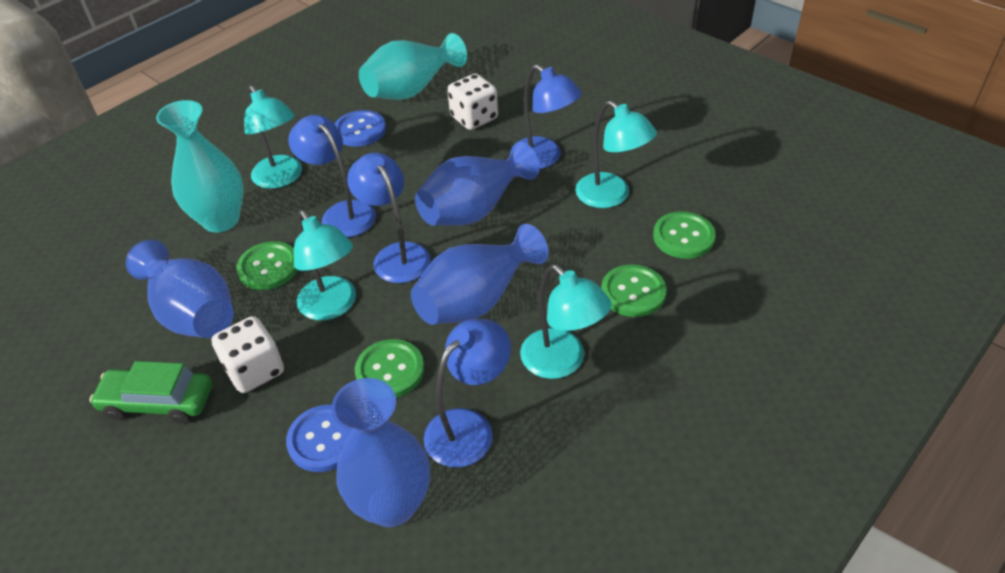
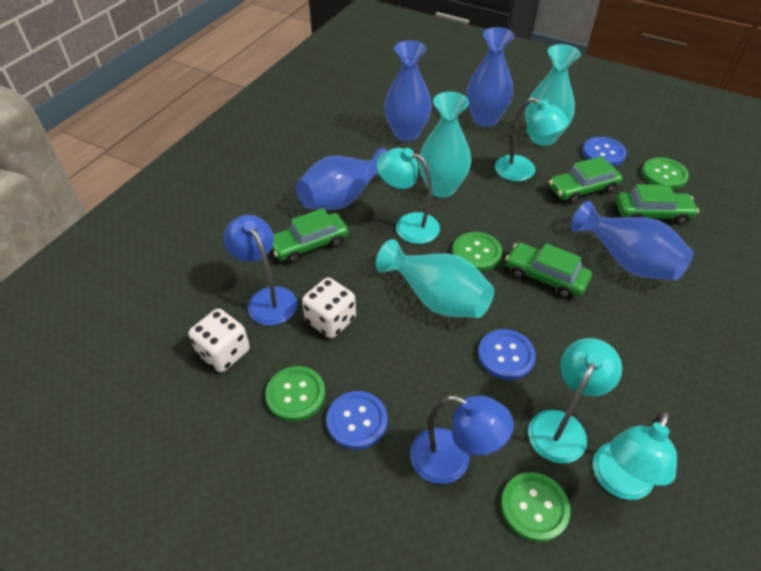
blue button: [286,405,352,472] [335,110,386,147] = 2 -> [326,391,387,450] [478,329,536,380] [582,137,627,166] = 3
blue lamp: [288,115,376,237] [347,153,431,283] [424,319,511,467] [510,64,582,169] = 4 -> [223,215,297,326] [410,395,514,484] = 2
green car: [89,361,212,424] = 1 -> [272,208,349,264] [506,242,592,299] [549,156,623,204] [617,184,699,225] = 4
turquoise vase: [156,100,243,233] [359,33,467,100] = 2 -> [376,239,494,318] [419,92,471,198] [525,44,581,146] = 3

